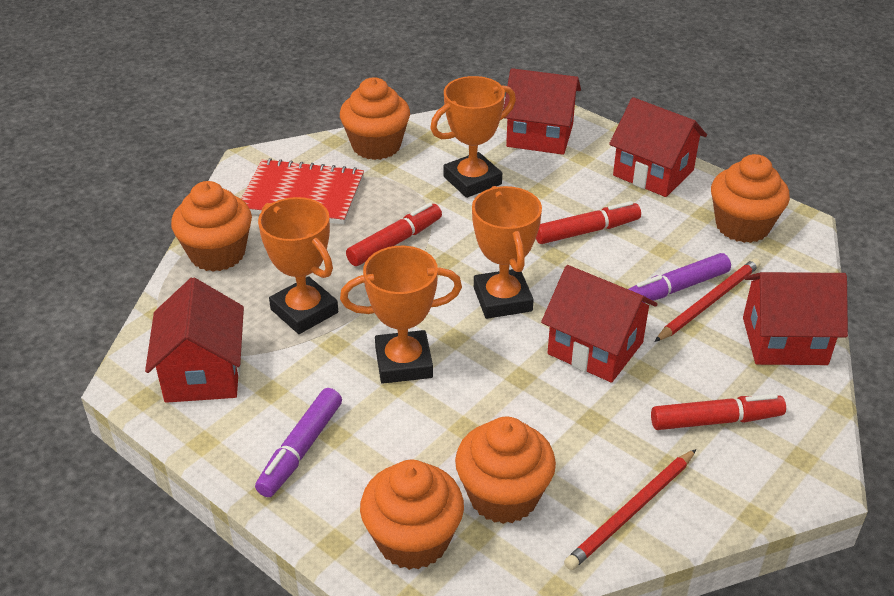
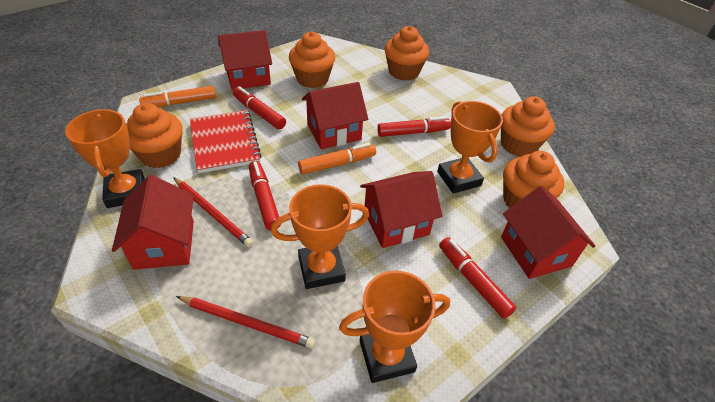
orange marker: none = 0 -> [139,86,216,107] [298,143,376,174] = 2
purple marker: [255,388,342,497] [628,253,731,303] = 2 -> none = 0
red marker: [346,203,442,266] [536,201,641,244] [651,394,786,430] = 3 -> [233,86,286,129] [249,161,281,230] [377,117,451,137] [439,237,517,319] = 4

